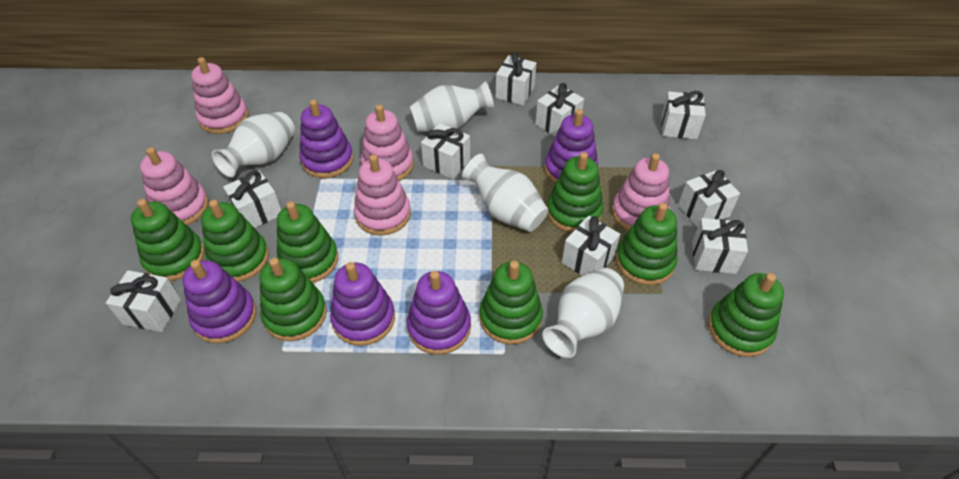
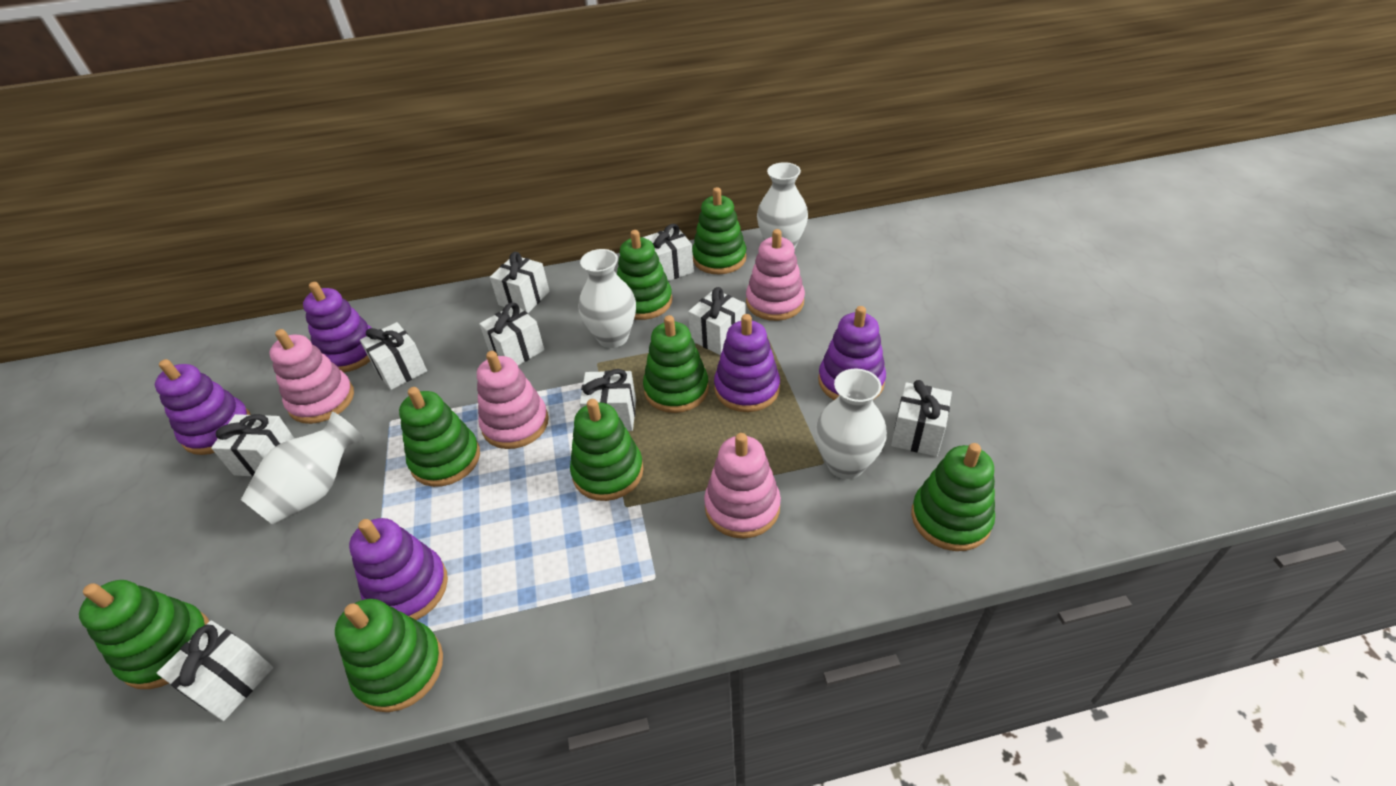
pink stacking toy: [140,147,209,225] [191,57,249,134] [354,154,411,235] [361,105,414,181] [612,153,670,231] = 5 -> [269,329,354,424] [477,351,549,449] [704,433,781,538] [746,229,805,321] = 4

